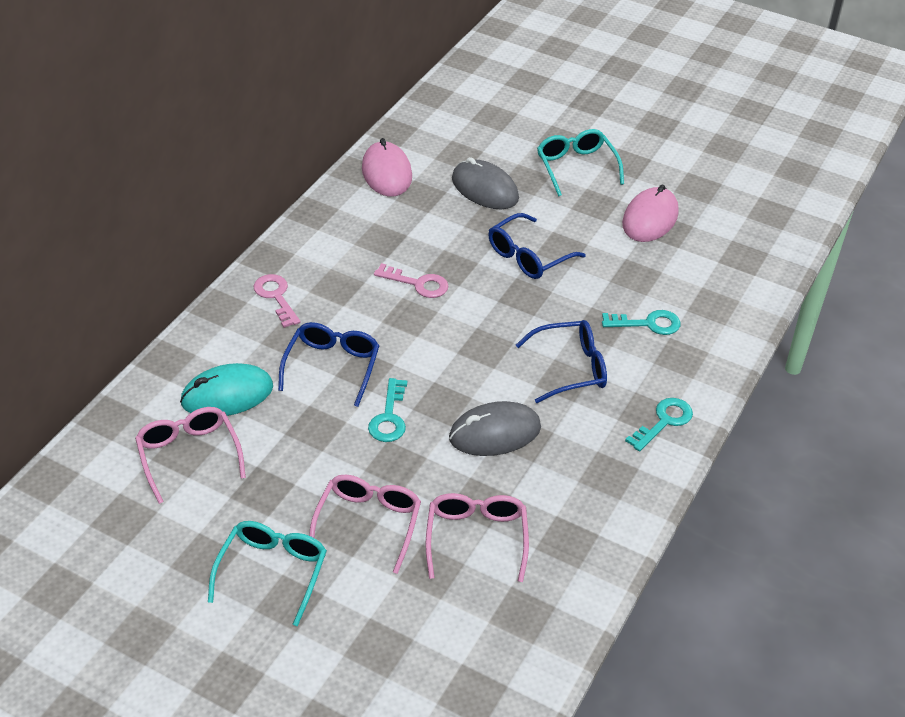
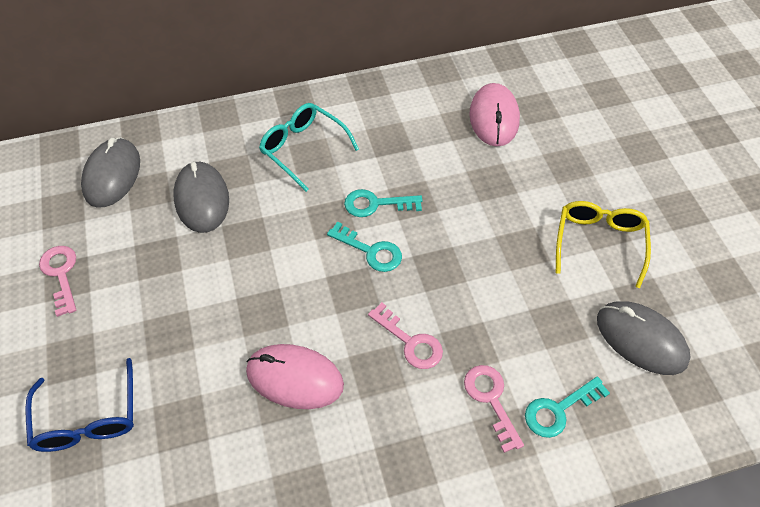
blue glasses: [278,322,380,407] [488,213,586,279] [516,320,607,403] = 3 -> [25,358,134,452] = 1
grey mouse: [449,401,541,456] [452,157,519,209] = 2 -> [81,137,140,208] [173,161,229,233] [597,301,691,375] = 3
pink glasses: [135,407,246,504] [309,475,421,574] [426,493,529,582] = 3 -> none = 0
pink key: [254,274,301,328] [374,263,448,298] = 2 -> [39,246,77,317] [368,302,443,369] [464,365,524,453] = 3
turquoise glasses: [208,521,327,626] [537,129,624,197] = 2 -> [259,103,359,192] = 1
turquoise mouse: [180,363,273,416] = 1 -> none = 0
yellow glasses: none = 0 -> [556,201,651,288] = 1

